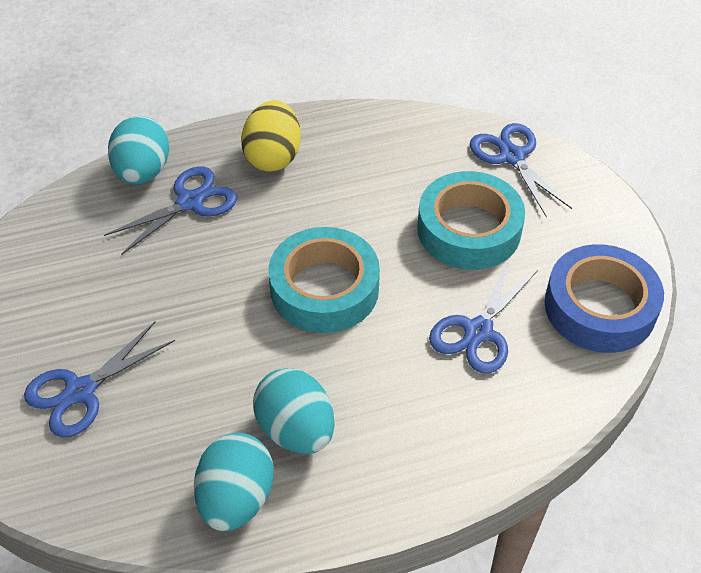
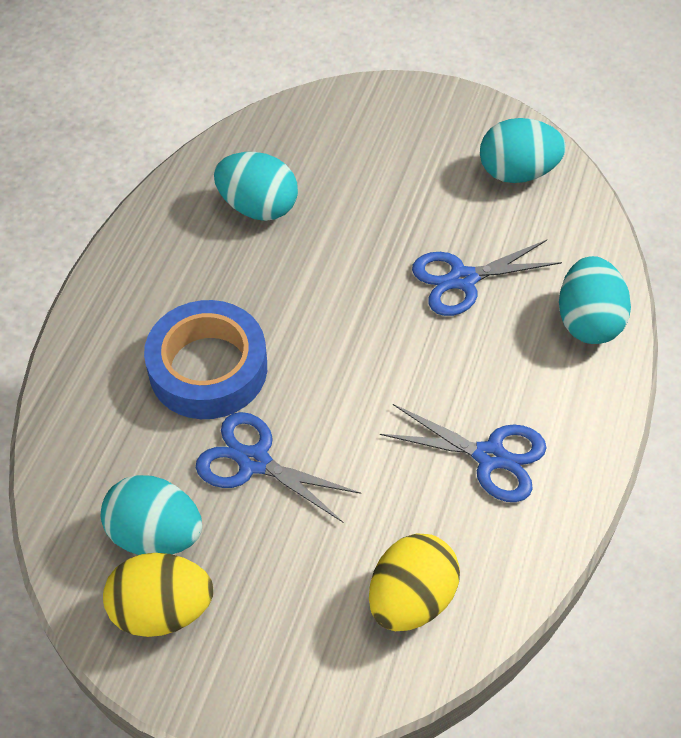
blue scissors: [24,322,175,438] [104,166,237,255] [429,259,538,374] [470,123,572,217] = 4 -> [196,412,361,522] [380,404,547,502] [412,240,562,316] = 3
turquoise egg: [108,116,169,185] [194,433,274,531] [253,368,335,454] = 3 -> [101,475,202,555] [214,152,298,221] [480,118,566,183] [559,256,631,344] = 4
turquoise tape: [268,227,380,333] [417,171,525,270] = 2 -> none = 0
yellow egg: [241,100,301,172] = 1 -> [103,553,213,637] [369,534,460,631] = 2

